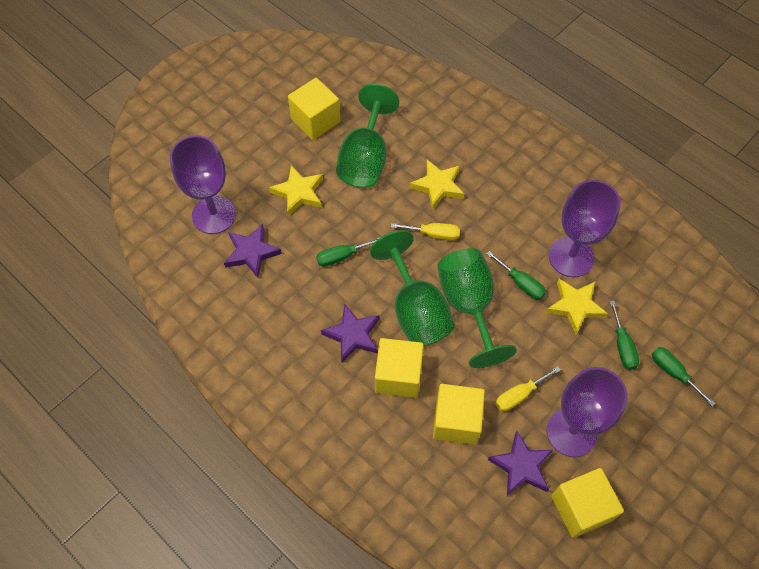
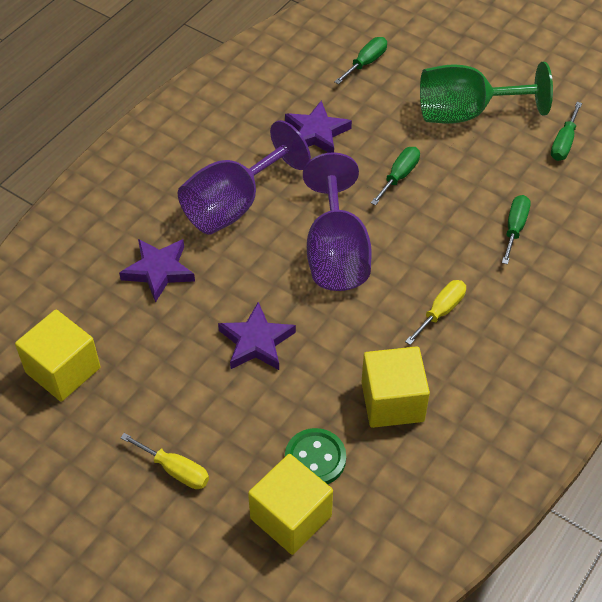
green button: none = 0 -> [285,428,346,484] = 1
green goblet: [336,84,399,188] [370,230,455,346] [437,248,517,368] = 3 -> [420,62,553,124] = 1
purple goblet: [170,135,236,234] [547,367,628,457] [549,180,621,277] = 3 -> [178,120,311,235] [303,152,372,291] = 2
yellow cube: [288,78,340,140] [375,338,424,398] [433,384,485,445] [552,468,624,538] = 4 -> [15,310,101,401] [248,454,333,555] [361,346,430,428] = 3
yellow star: [269,165,323,216] [410,160,464,210] [546,279,608,334] = 3 -> none = 0

